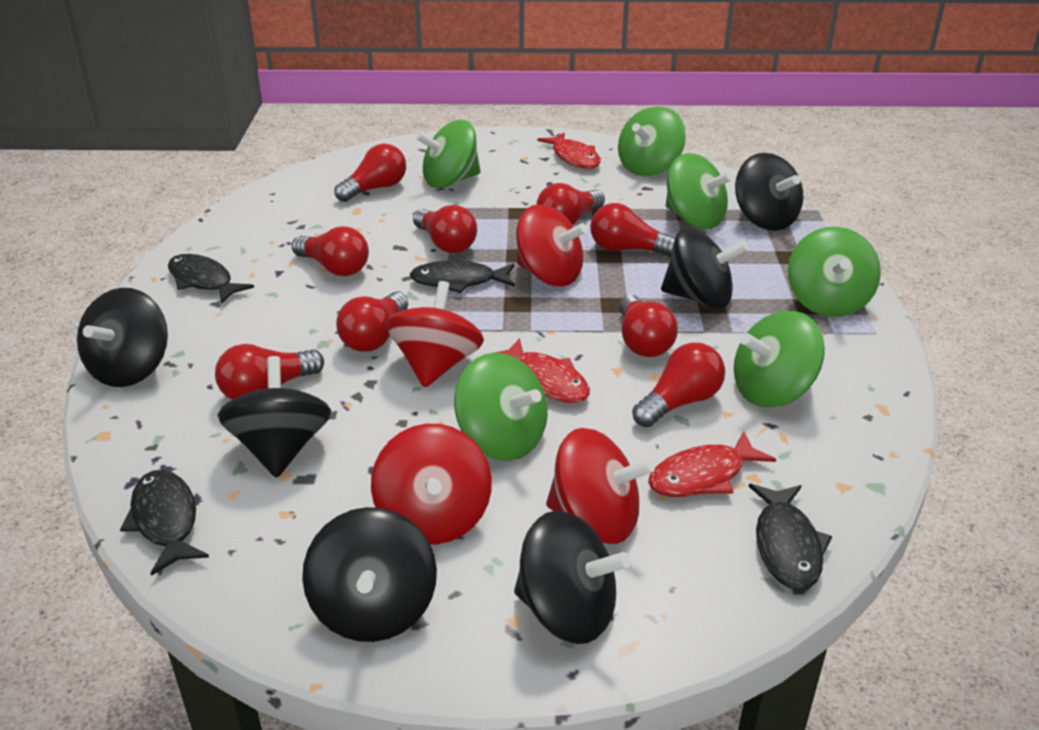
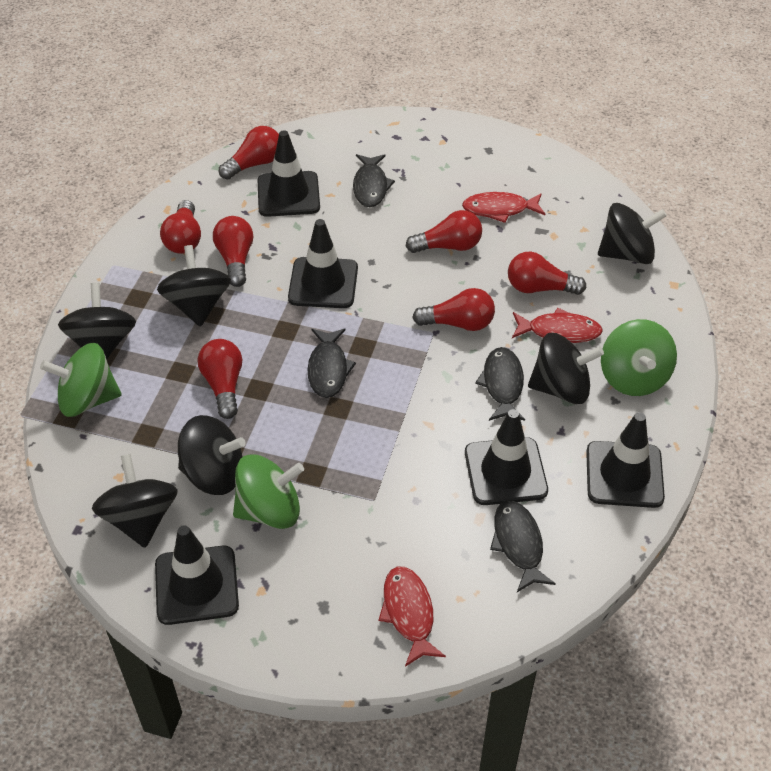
black traffic cone: none = 0 -> [155,525,239,625] [258,130,320,217] [288,219,358,308] [465,409,548,505] [586,412,665,508] = 5
green spinning top: [416,120,481,188] [454,353,548,461] [618,106,686,176] [666,153,733,229] [734,311,825,407] [788,227,881,317] = 6 -> [40,343,122,417] [233,454,304,529] [601,319,677,396] = 3
red light bulb: [215,344,324,400] [292,226,369,276] [334,144,406,202] [336,292,408,352] [413,205,477,253] [536,183,605,225] [590,203,675,257] [619,295,678,357] [632,343,725,427] = 9 -> [160,200,201,254] [198,339,242,419] [213,216,253,287] [219,126,279,180] [406,210,482,253] [412,288,495,331] [508,252,586,295] = 7
red spinning top: [371,424,492,544] [386,281,484,388] [516,204,587,286] [546,428,655,544] = 4 -> none = 0

